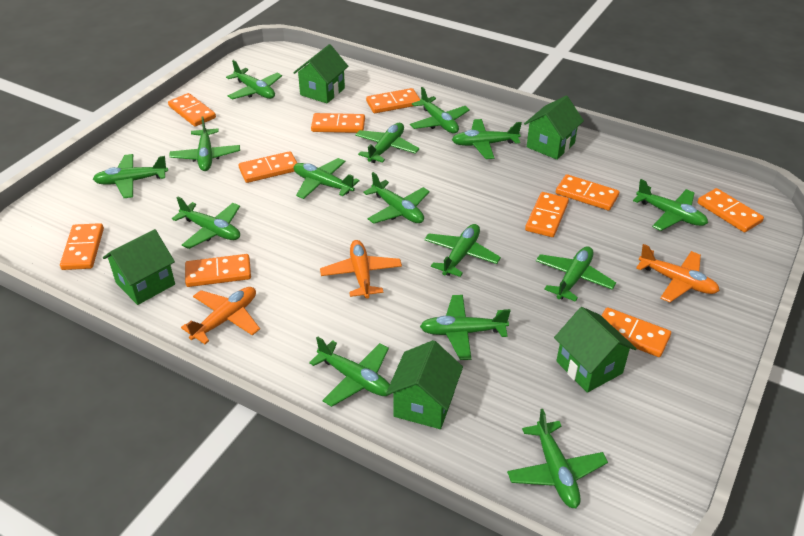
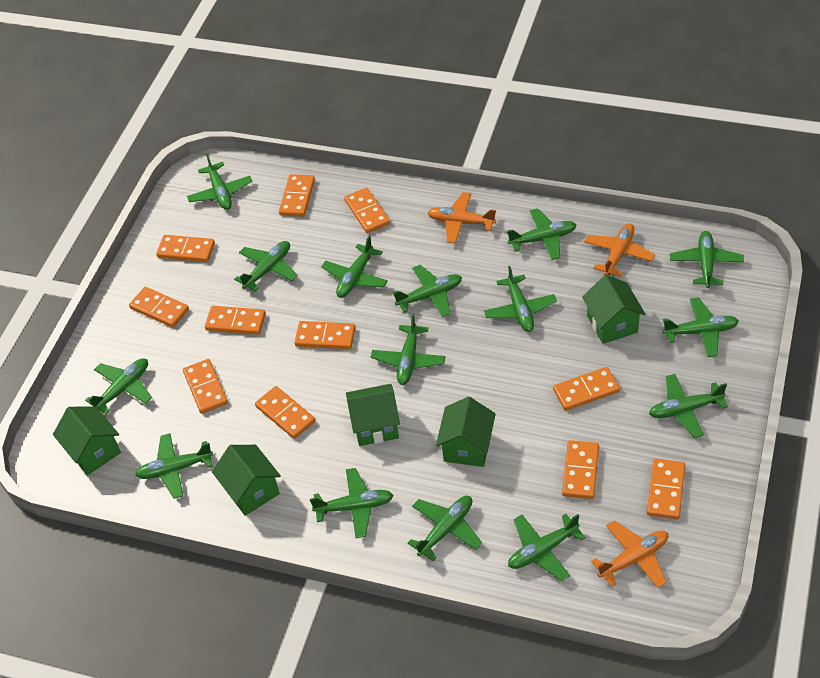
orange domino: [60,223,104,270] [168,93,216,127] [185,254,251,287] [239,151,297,183] [311,113,365,133] [366,88,420,113] [525,192,569,237] [556,174,619,211] [602,307,671,357] [698,188,764,232] = 10 -> [129,287,189,327] [156,235,215,262] [183,359,228,414] [205,306,266,335] [255,386,315,439] [279,174,315,217] [295,321,355,349] [344,188,390,233] [553,367,620,411] [562,440,599,499] [647,459,685,519] = 11

